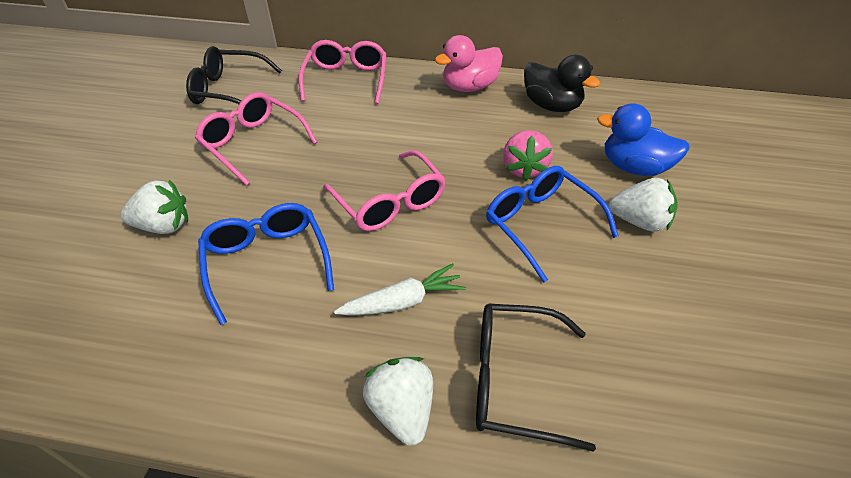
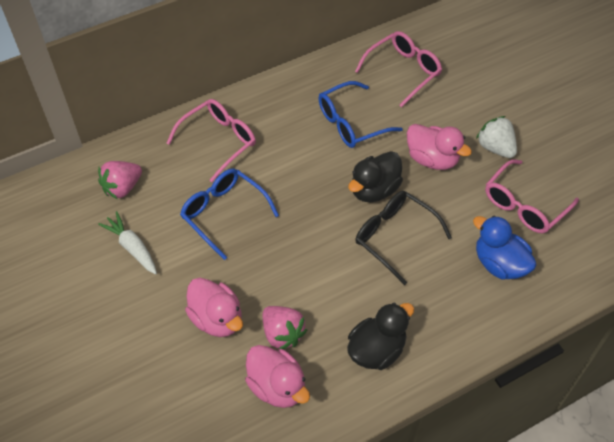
black duck: [524,55,600,112] = 1 -> [347,302,414,370] [348,151,403,202] = 2
black glasses: [186,46,282,104] [476,303,596,452] = 2 -> [355,191,452,285] = 1
pink duck: [435,35,503,92] = 1 -> [185,278,243,337] [245,345,310,408] [407,124,472,170] = 3
pink strawberry: [503,130,553,181] = 1 -> [98,161,142,199] [262,306,307,349] = 2
white strawberry: [121,179,188,234] [363,357,433,446] [609,178,678,232] = 3 -> [476,116,517,158] = 1

